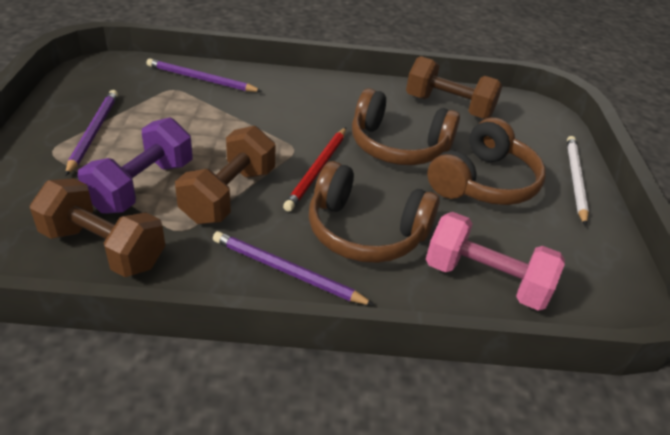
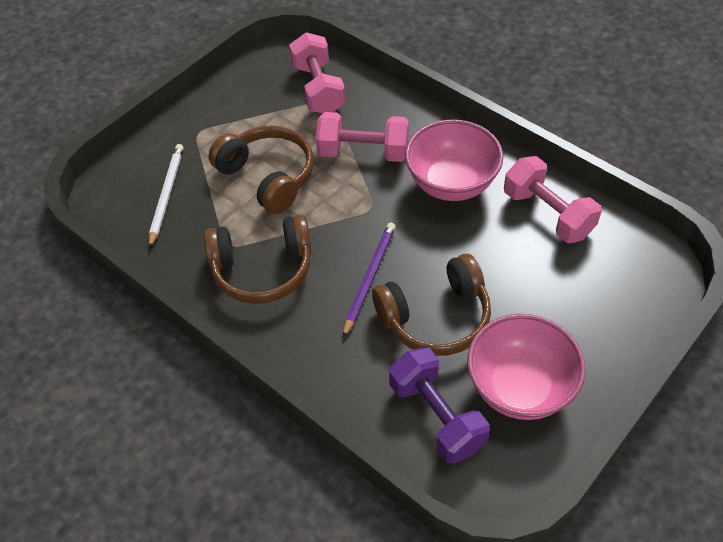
brown dumbbell: [30,178,165,277] [175,126,275,224] [406,56,503,119] = 3 -> none = 0
pink bowl: none = 0 -> [405,119,503,201] [467,314,586,420] = 2
pink dumbbell: [426,212,565,311] = 1 -> [289,32,345,113] [316,112,409,162] [504,156,602,243] = 3
purple pencil: [65,90,118,176] [146,59,261,92] [213,231,374,305] = 3 -> [343,222,396,338] = 1
red pencil: [283,127,346,211] = 1 -> none = 0

